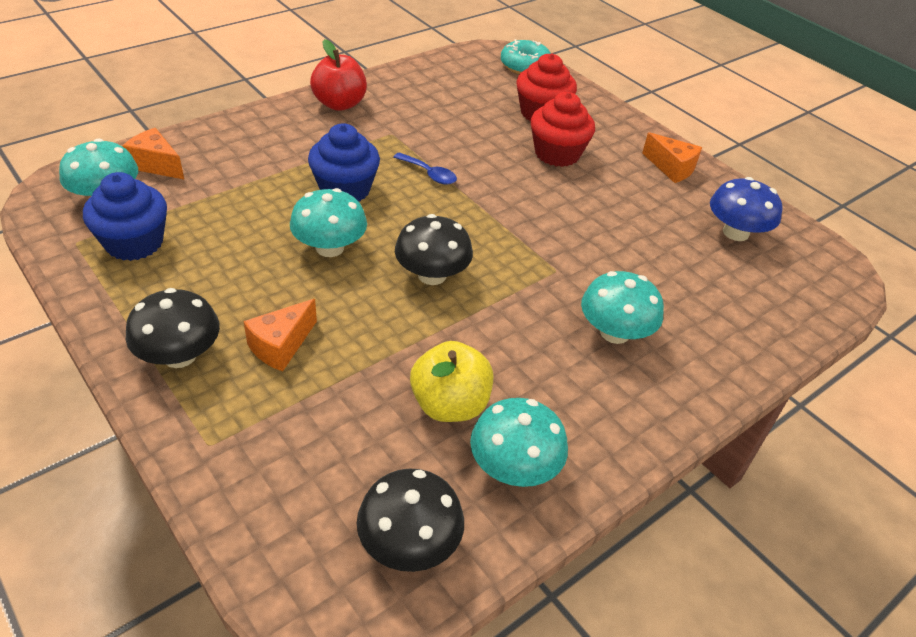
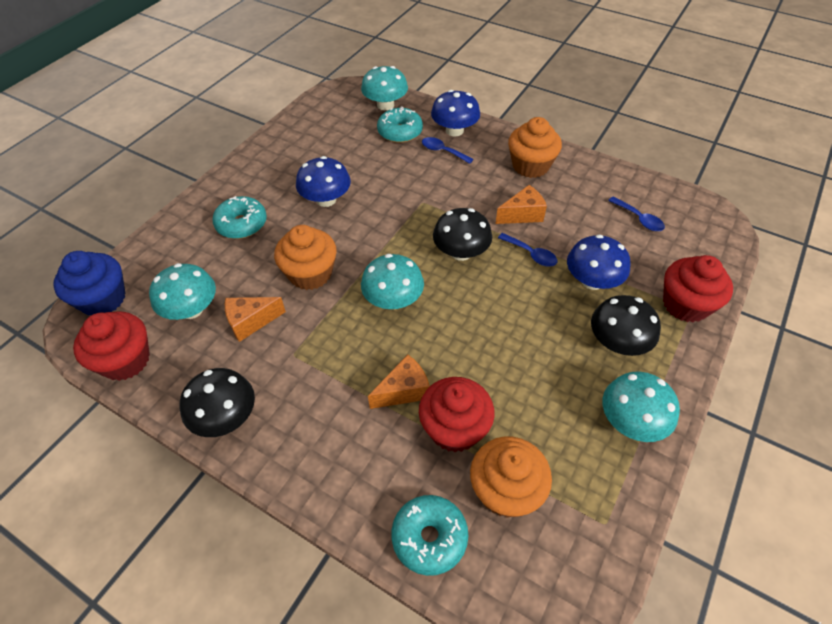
blue cupcake: [83,172,167,261] [308,123,380,202] = 2 -> [53,251,125,315] = 1
blue mushroom: [710,177,782,241] = 1 -> [296,156,351,207] [431,90,480,136] [567,235,631,290] = 3
blue spoon: [393,152,457,185] = 1 -> [422,137,473,164] [498,233,558,267] [608,197,665,231] = 3
orange cupcake: none = 0 -> [274,225,337,290] [470,436,552,518] [508,117,562,178] = 3
red apple: [310,39,367,111] = 1 -> none = 0
red cupcake: [516,53,577,122] [531,92,595,167] = 2 -> [73,312,150,381] [419,377,495,452] [663,255,733,322] = 3
turquoise donut: [501,39,551,74] = 1 -> [212,196,267,239] [377,106,423,143] [391,495,468,576] = 3
yellow apple: [410,341,493,422] = 1 -> none = 0

